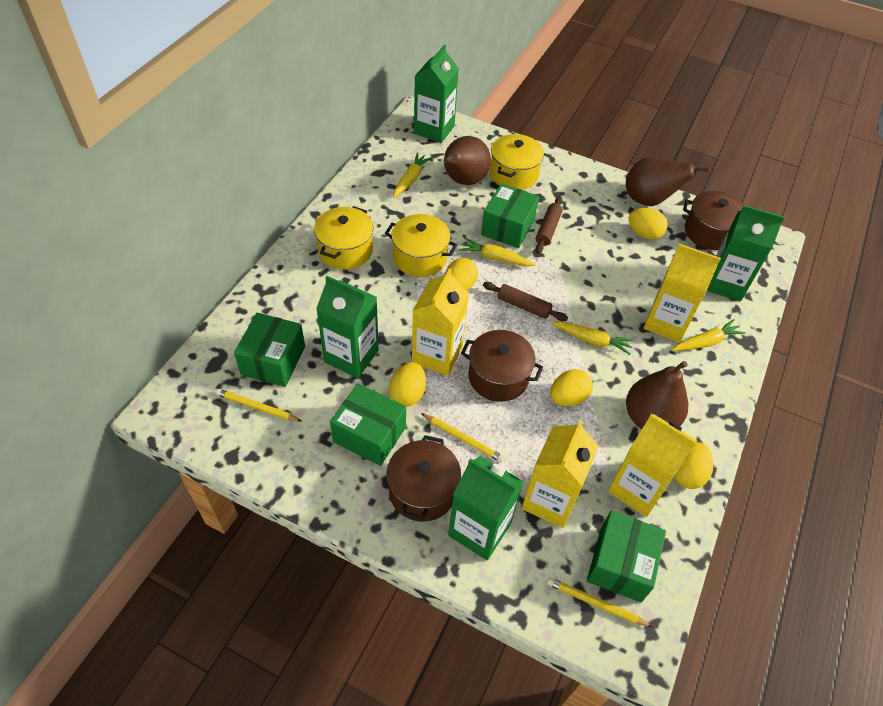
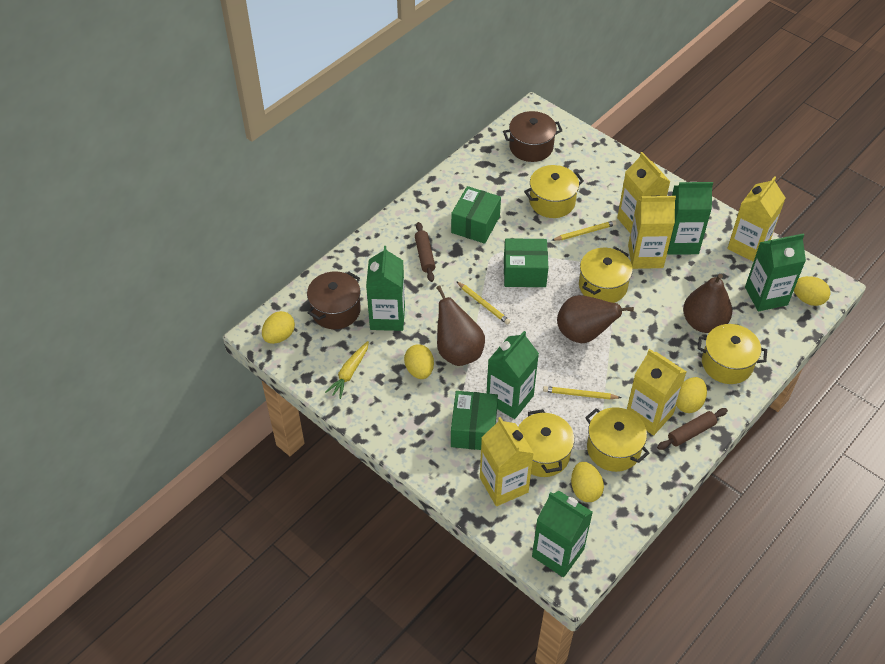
brown pot: [386,435,461,522] [461,330,543,402] [683,191,744,250] = 3 -> [307,271,361,329] [503,111,563,162] = 2
green box: [234,313,305,387] [330,384,406,466] [481,183,539,248] [587,511,666,602] = 4 -> [451,186,501,244] [451,391,498,450] [504,238,548,287] = 3
green carton: [316,276,379,378] [414,45,459,143] [448,456,524,560] [707,205,785,301] = 4 -> [366,246,405,331] [487,331,539,419] [532,491,593,577] [667,182,713,255] [745,233,806,311] = 5
yellow carrot: [393,152,432,198] [459,238,535,266] [552,321,634,355] [672,319,746,351] = 4 -> [325,341,369,399] = 1
yellow carton: [412,268,469,376] [522,420,599,528] [608,414,697,517] [644,244,721,342] = 4 -> [480,417,533,506] [617,152,670,233] [627,349,687,436] [628,196,676,269] [727,176,785,262] = 5
yellow pot: [314,206,373,270] [385,214,457,277] [490,134,544,190] = 3 -> [518,409,574,477] [524,165,584,218] [579,248,633,303] [585,407,649,472] [697,324,767,384] = 5

